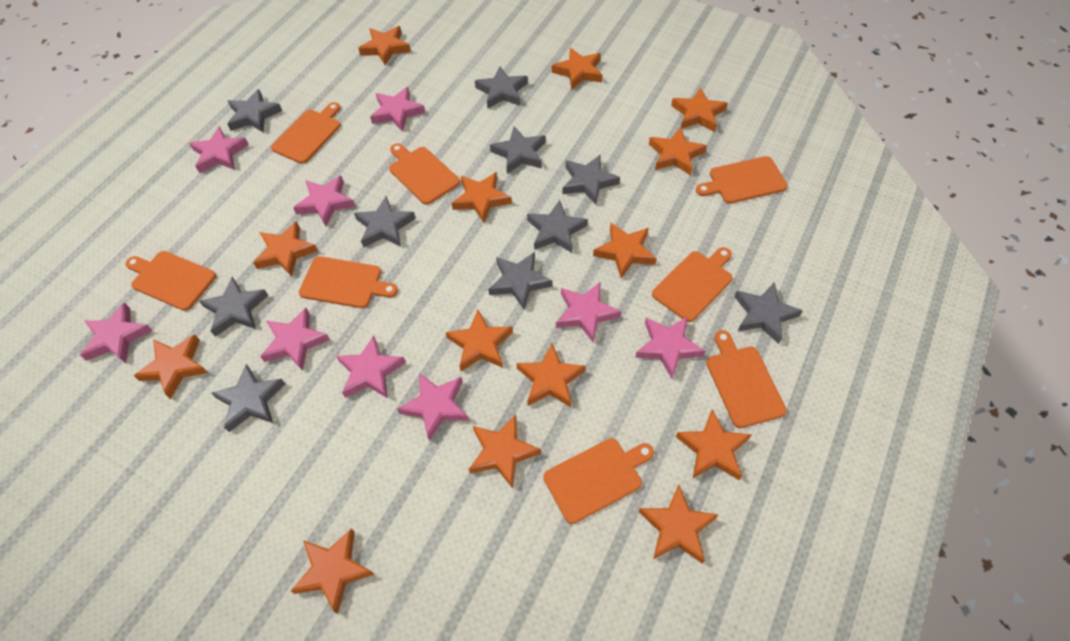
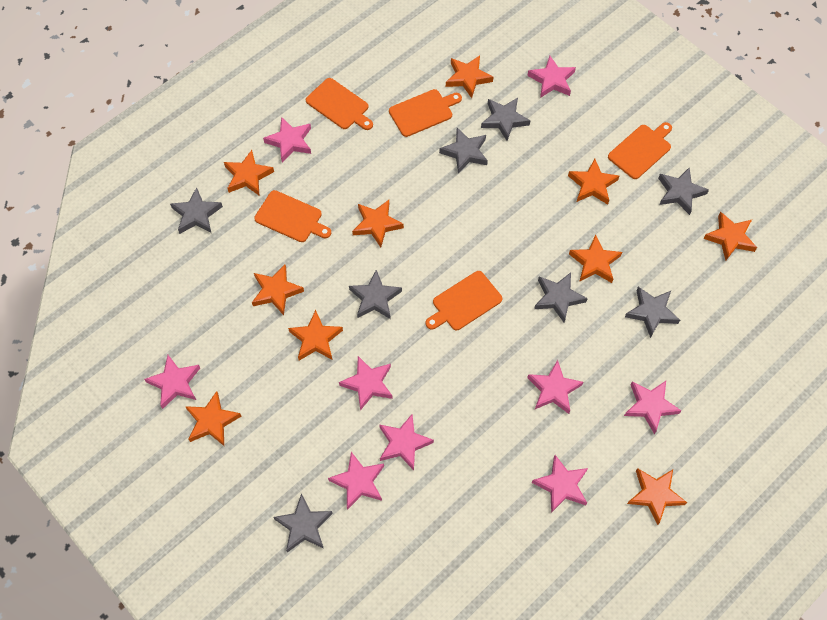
grey star: [199,277,268,337] [211,364,285,432] [227,89,282,132] [354,196,416,248] [475,66,528,108] [488,252,553,309] [490,127,545,174] [527,200,588,253] [563,155,620,205] [734,282,803,344] = 10 -> [170,187,223,234] [273,493,333,553] [349,270,402,319] [439,128,488,174] [481,98,531,141] [534,272,588,322] [625,287,680,338] [658,168,709,215] = 8
orange cutting board: [125,251,216,311] [271,102,341,164] [299,256,398,308] [389,143,460,205] [543,438,654,524] [652,247,733,322] [696,156,788,204] [706,330,787,428] = 8 -> [254,190,331,242] [306,78,373,130] [389,89,462,137] [426,271,502,330] [608,122,672,179] = 5
orange star: [134,335,208,399] [253,221,318,277] [291,529,374,614] [358,26,411,65] [445,310,513,371] [452,172,512,223] [469,415,541,489] [516,344,586,407] [552,48,603,90] [593,223,657,278] [639,485,718,564] [649,127,707,176] [671,87,728,132] [676,409,751,480] = 14 -> [185,391,242,446] [224,150,274,195] [252,265,304,315] [288,310,343,361] [352,200,404,247] [446,56,493,98] [568,159,619,205] [569,235,622,283] [627,468,687,525] [703,212,757,260] = 10

